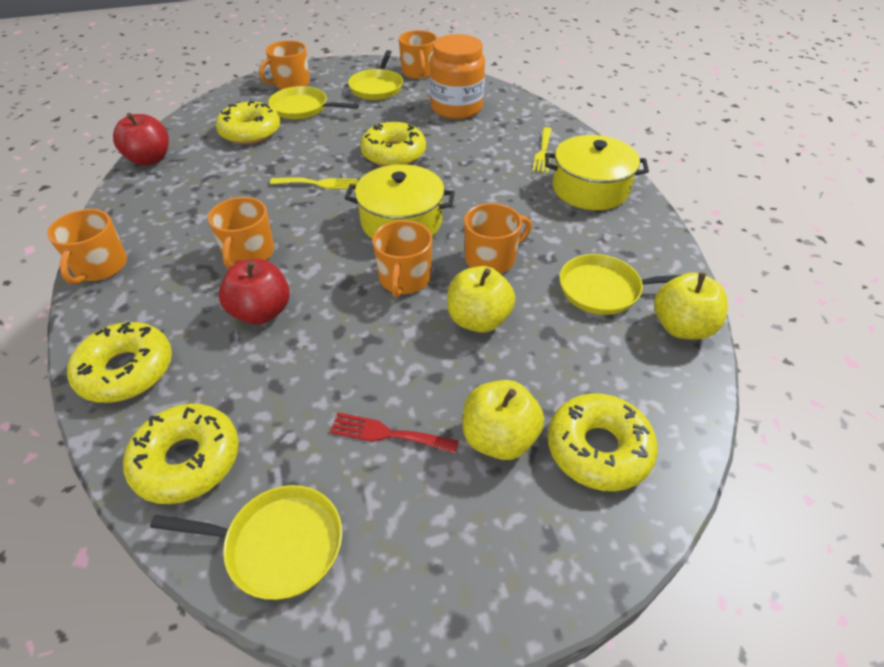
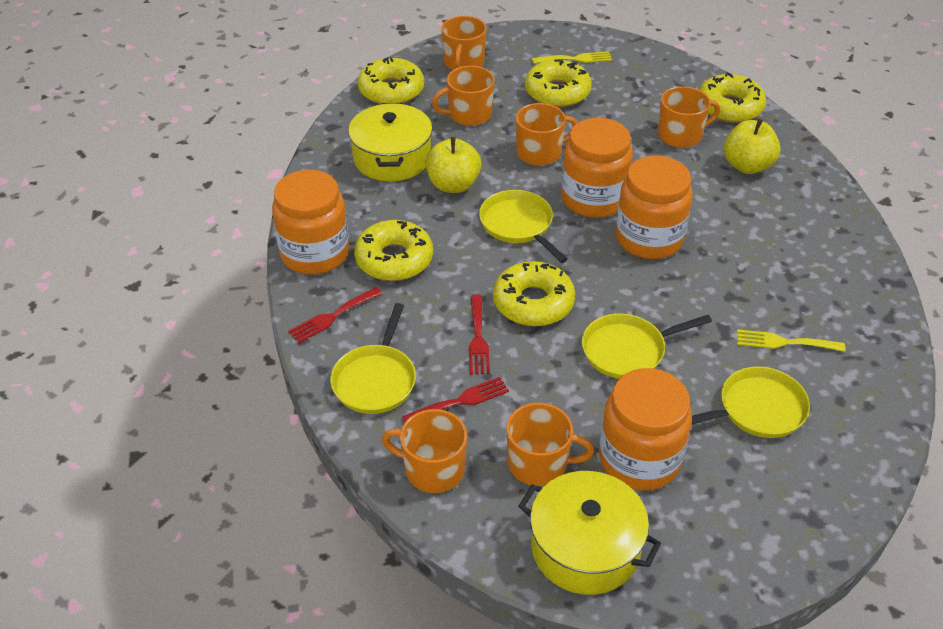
orange jar: [430,34,485,119] = 1 -> [272,170,349,275] [561,118,633,218] [599,368,692,491] [616,156,693,259] = 4
red apple: [113,113,169,166] [219,259,290,324] = 2 -> none = 0
red fork: [330,412,459,453] = 1 -> [288,287,383,343] [402,377,509,422] [469,295,490,374] = 3
yellow apple: [447,266,515,333] [463,380,544,460] [654,272,728,340] = 3 -> [425,137,481,193] [724,119,781,174] = 2

